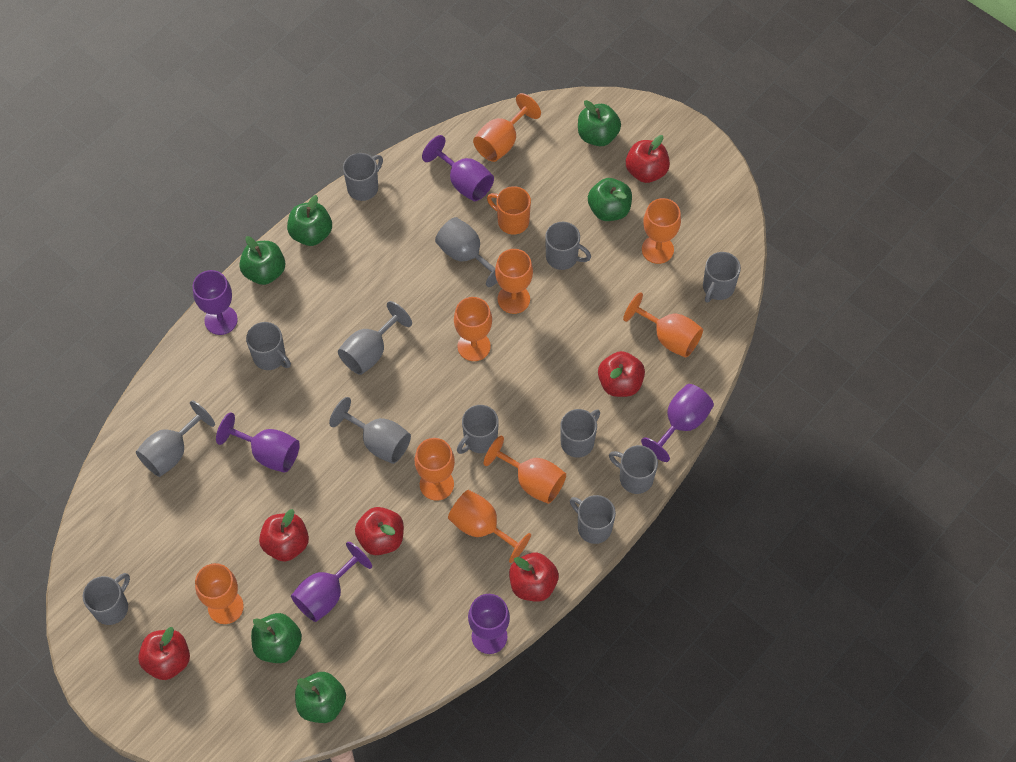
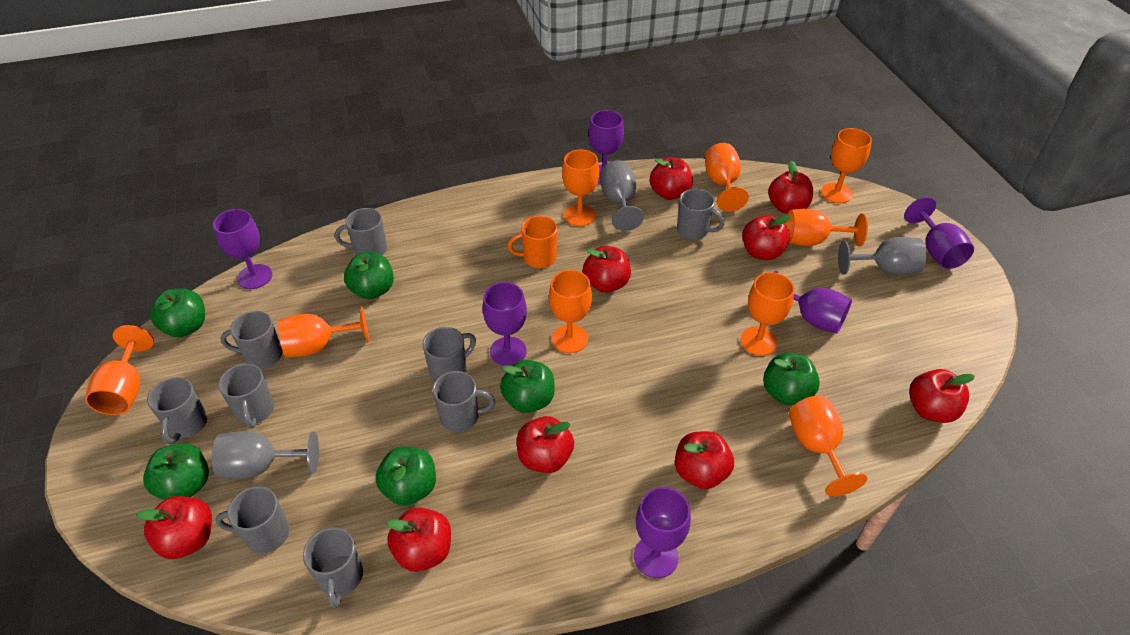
grey goblet: [136,401,215,477] [329,397,411,464] [338,301,412,375] [435,217,497,287] = 4 -> [212,431,319,479] [600,160,644,231] [838,237,926,275] = 3
red apple: [138,627,190,680] [259,509,309,562] [355,507,404,555] [509,553,559,602] [598,351,645,397] [626,135,670,183] = 6 -> [136,496,212,559] [386,507,451,572] [517,416,574,473] [583,246,631,293] [650,157,693,200] [675,431,734,489] [742,215,791,260] [768,160,813,214] [909,369,975,423] = 9

